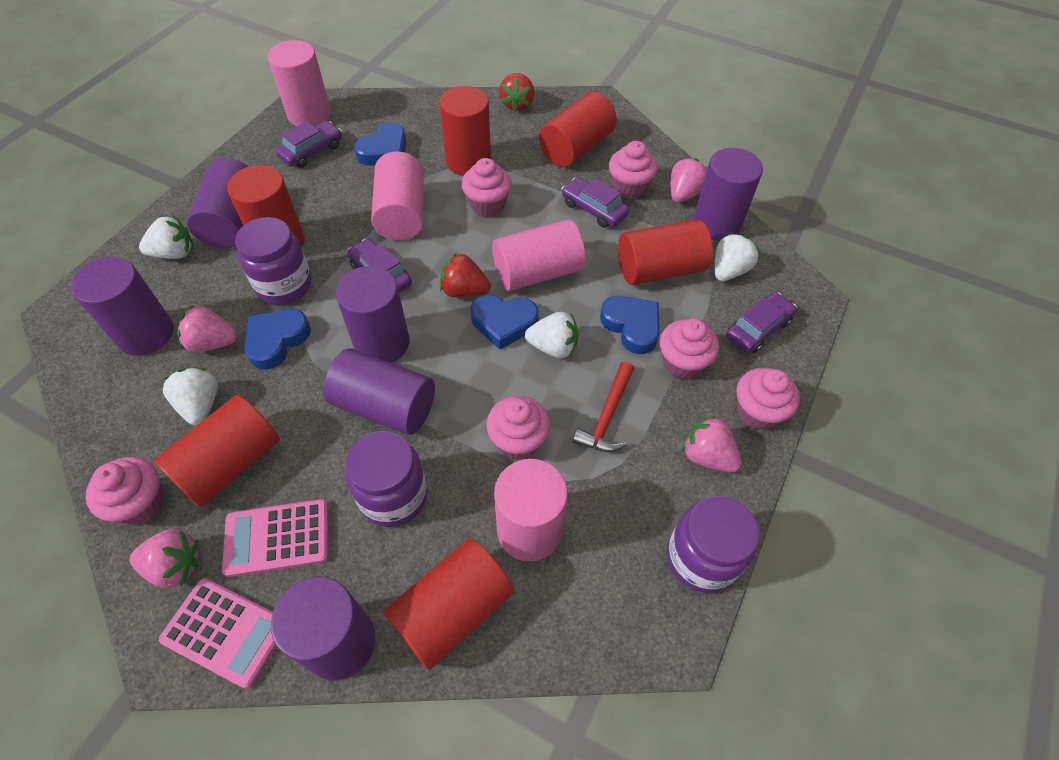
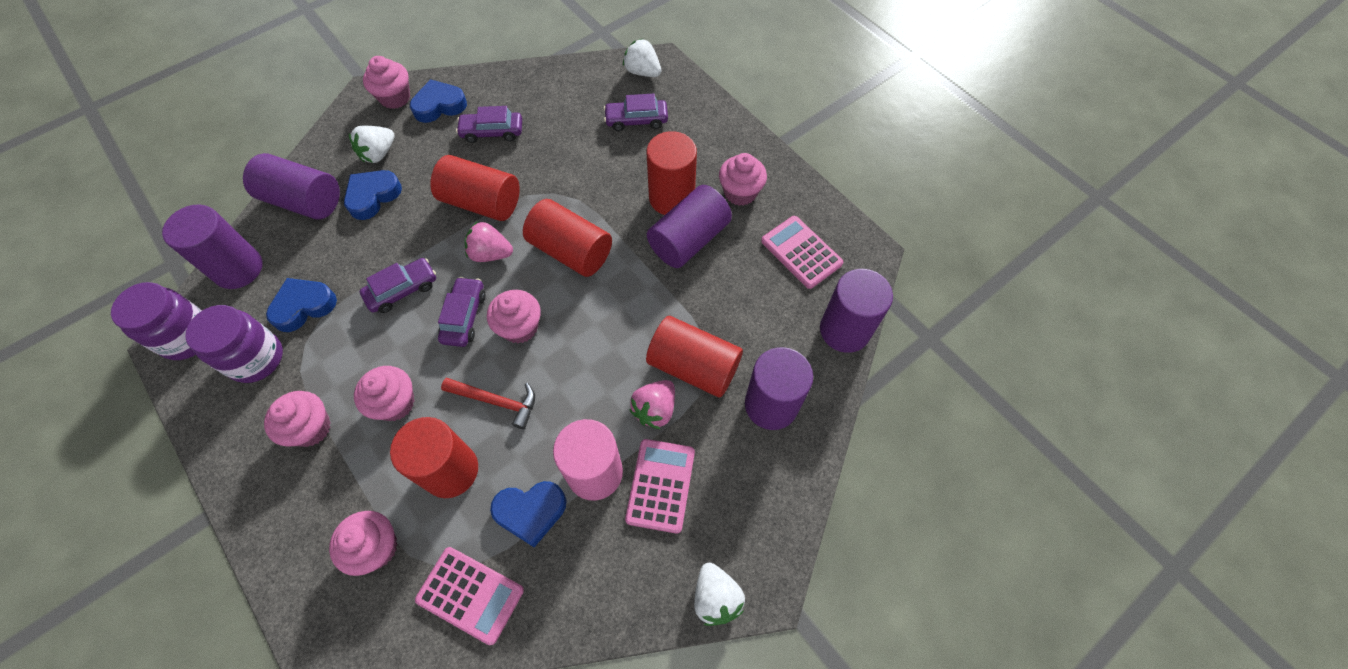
pink calculator: [159,578,277,689] [222,499,329,577] = 2 -> [415,547,524,645] [625,439,695,534] [761,216,843,289] = 3
pink cylinder: [268,40,331,127] [371,151,424,241] [492,219,586,291] [494,459,568,562] = 4 -> [553,419,623,500] = 1
pink strawberry: [130,529,199,588] [177,305,238,352] [670,158,707,203] [682,416,741,473] = 4 -> [465,221,513,262] [629,380,675,429] = 2
purple cylinder: [71,257,174,356] [187,158,249,248] [271,577,376,681] [323,349,435,435] [336,266,410,363] [693,148,763,241] = 6 -> [162,205,263,289] [243,153,340,219] [647,185,732,268] [745,347,813,430] [820,269,893,353] = 5
purple jar: [235,217,312,305] [346,431,428,527] [667,496,759,593] = 3 -> [111,282,202,360] [185,305,283,383] = 2
red cylinder: [154,395,280,507] [227,165,305,248] [384,538,514,670] [439,86,491,176] [539,92,617,167] [618,219,713,285] = 6 -> [390,417,478,498] [430,155,520,221] [523,199,612,277] [646,316,743,398] [647,131,697,215] = 5
red strawberry: [440,253,491,297] [499,73,535,112] = 2 -> none = 0
white strawberry: [139,216,193,259] [163,368,218,425] [525,312,578,358] [714,233,760,281] = 4 -> [349,126,395,163] [623,39,661,77] [694,562,745,626] = 3

